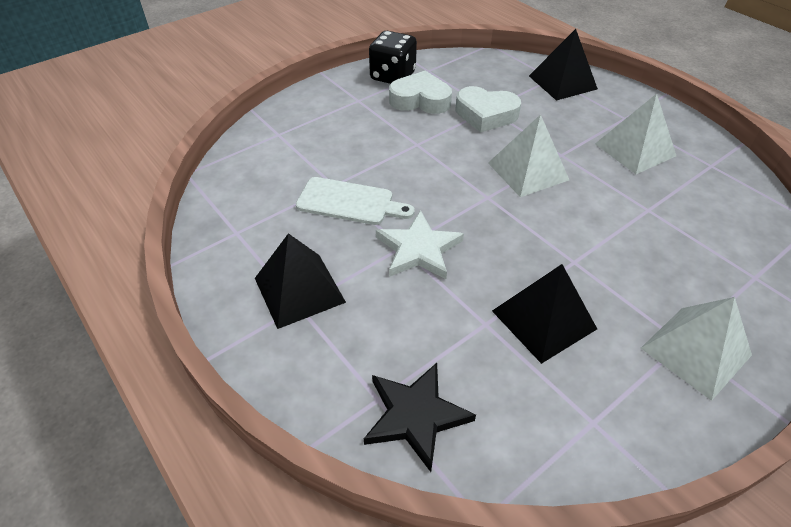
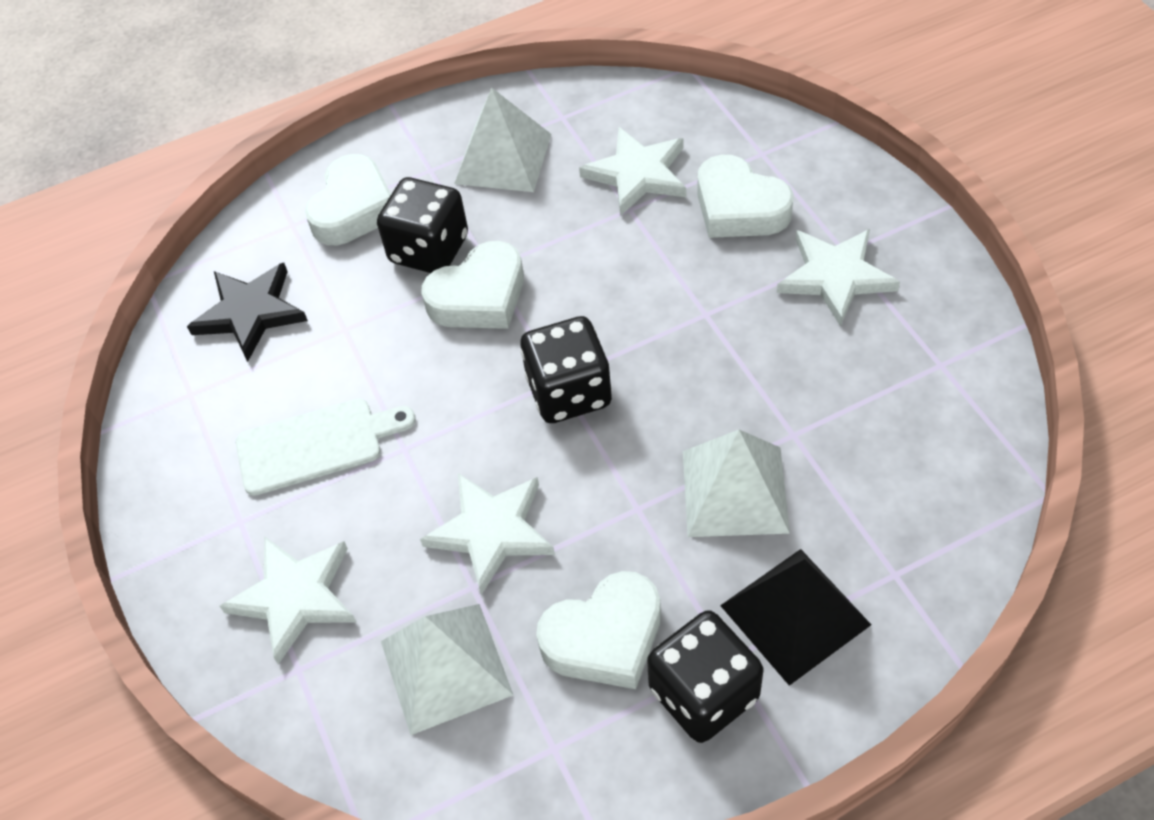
black dice: [369,31,417,84] = 1 -> [377,177,468,273] [520,316,612,423] [647,610,763,743] = 3
black pyramid: [255,233,346,329] [492,264,597,364] [529,29,598,101] = 3 -> [720,549,871,686] = 1
white heart: [389,71,452,114] [456,86,521,133] = 2 -> [305,154,391,245] [422,241,524,329] [536,571,661,689] [697,155,794,238] = 4
white star: [376,210,464,279] = 1 -> [220,536,356,664] [420,473,555,595] [579,127,686,215] [777,229,900,327] = 4

